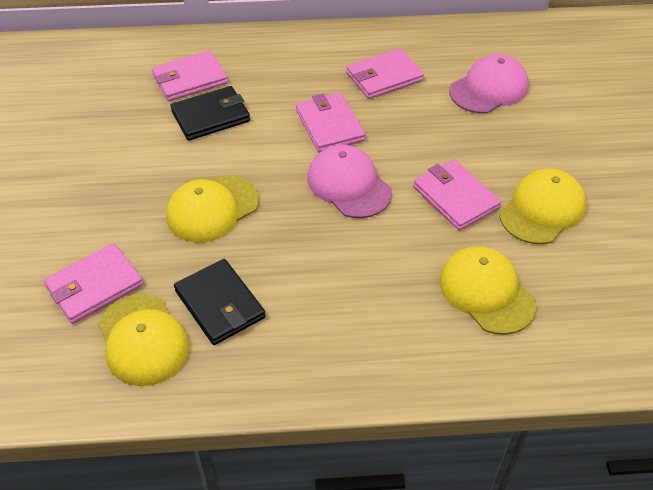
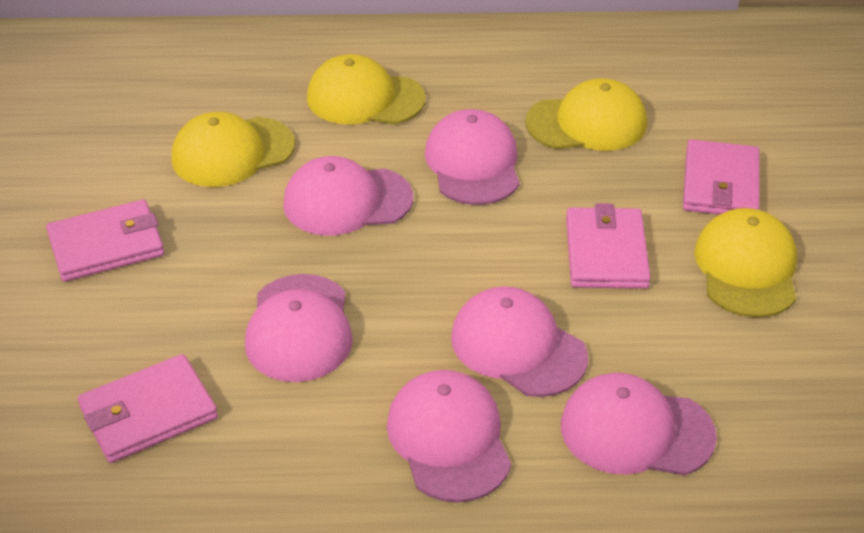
black wallet: [170,86,250,141] [174,259,266,345] = 2 -> none = 0
pink cap: [307,144,392,218] [449,54,529,113] = 2 -> [245,274,353,382] [283,156,413,236] [387,370,511,502] [425,109,520,205] [451,286,588,397] [561,373,717,476] = 6
pink wallet: [44,243,143,324] [152,50,228,101] [296,92,365,153] [346,48,424,99] [413,159,501,231] = 5 -> [46,199,164,282] [78,354,218,463] [566,203,651,289] [683,139,760,215] = 4

